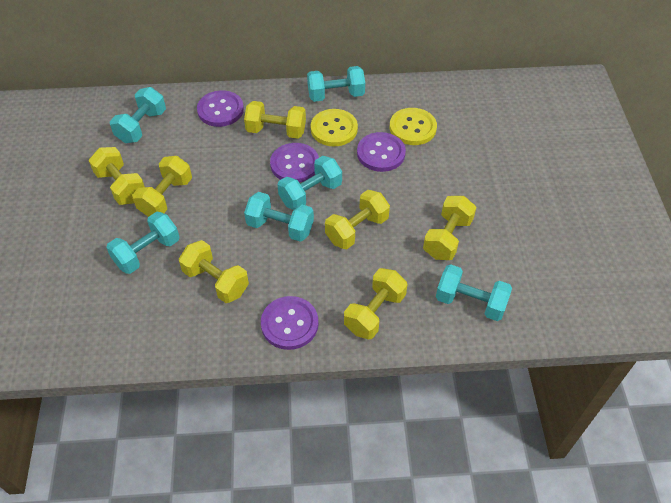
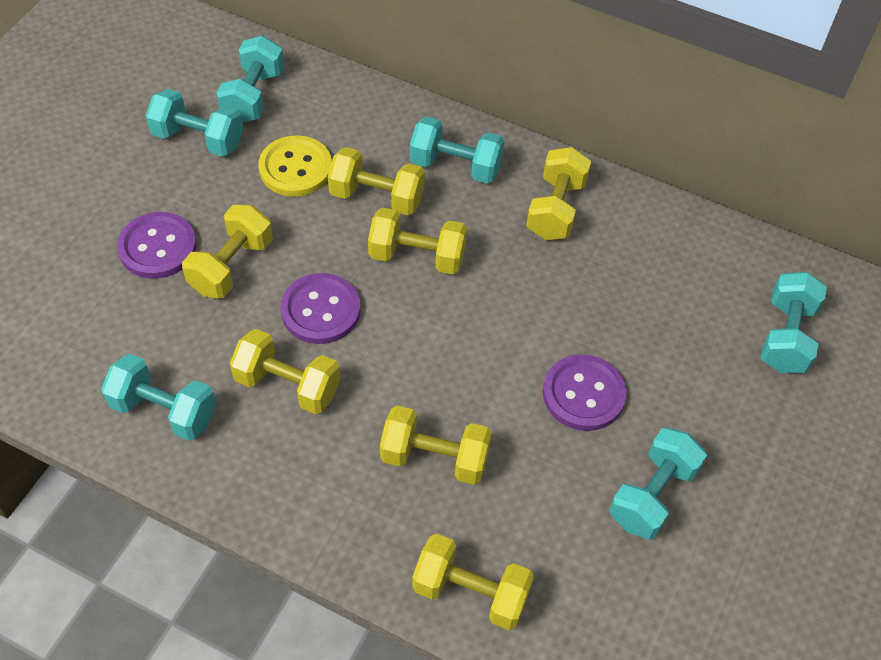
purple button: [197,90,244,127] [261,296,318,350] [270,143,319,183] [357,132,406,172] = 4 -> [117,212,197,279] [281,273,360,344] [543,354,626,431] = 3
yellow button: [310,109,358,147] [390,108,437,145] = 2 -> [258,135,332,197] = 1

